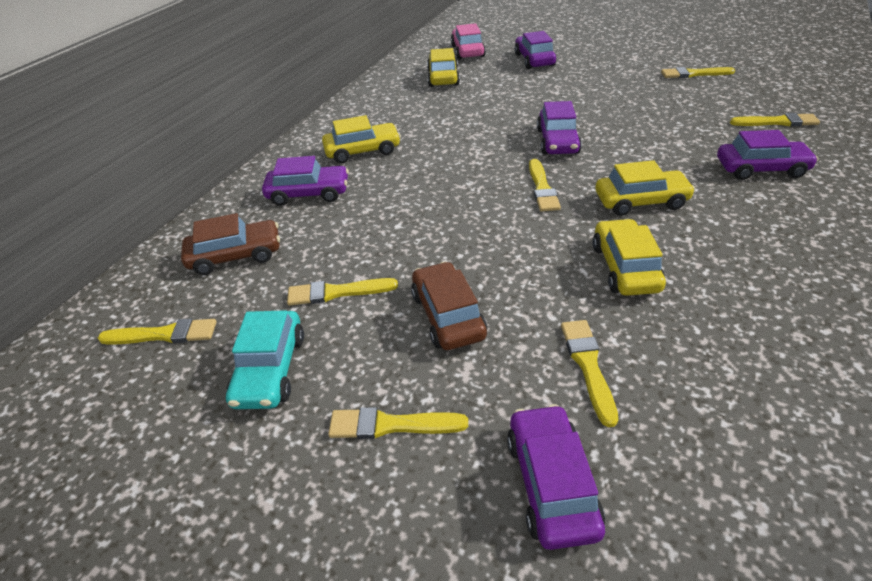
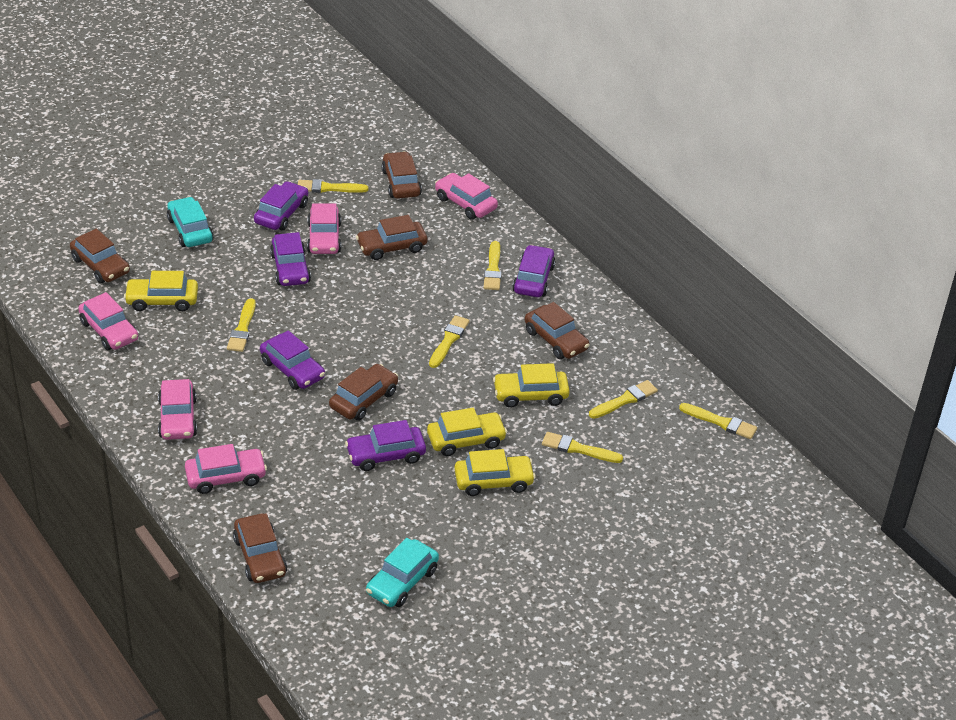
brown car: [181,213,280,275] [411,261,487,350] = 2 -> [70,229,130,283] [233,513,287,583] [329,364,398,421] [356,215,427,260] [381,151,422,199] [525,302,590,359] = 6
pink car: [451,23,486,60] = 1 -> [78,292,138,350] [158,379,197,440] [185,444,267,494] [307,203,341,254] [435,173,498,220] = 5
turquoise car: [226,310,304,409] = 1 -> [167,197,214,247] [366,538,439,607] = 2

